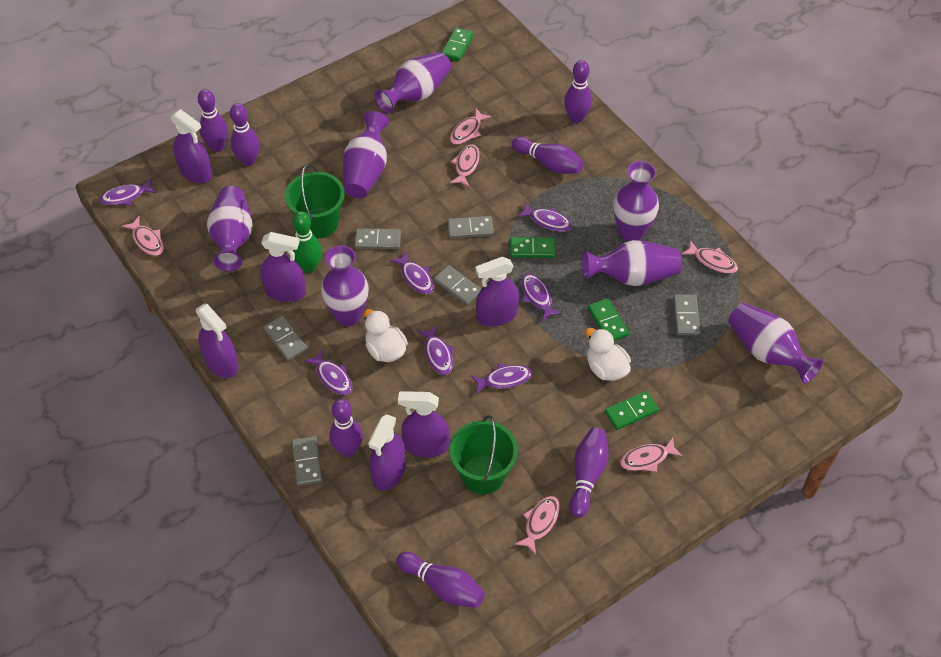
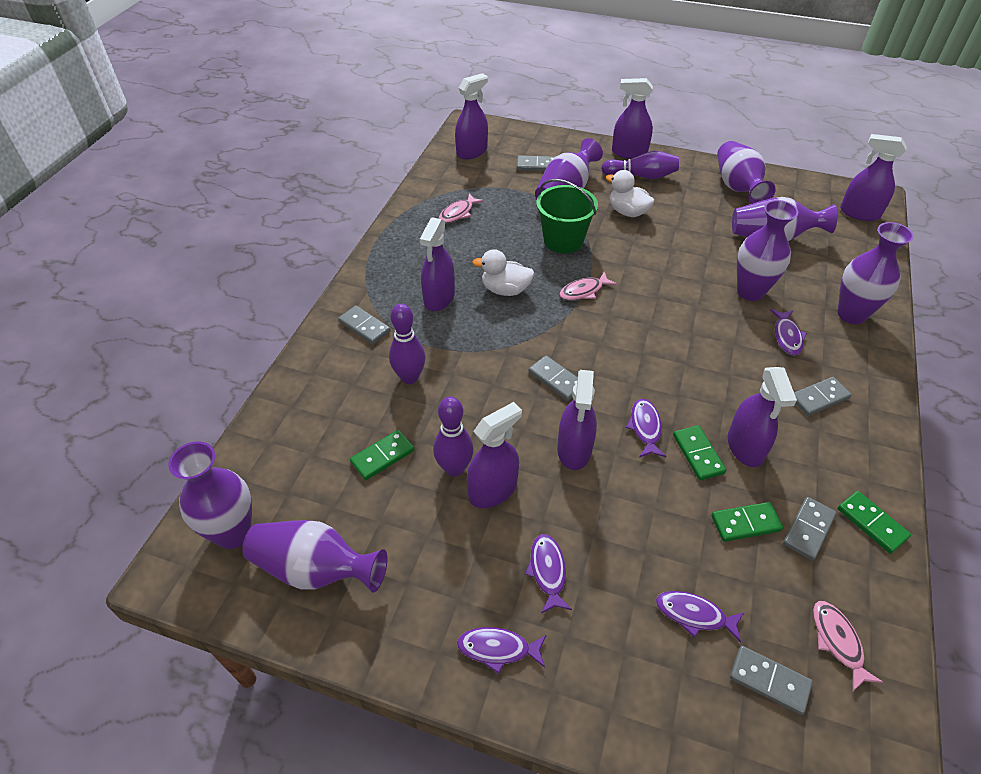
green bowling pin: [292,211,322,273] = 1 -> none = 0
green bucket: [285,164,345,238] [449,415,518,494] = 2 -> [536,179,598,253] = 1
pink fish: [122,216,164,256] [450,109,491,145] [450,144,480,187] [515,496,560,555] [620,437,683,472] [681,241,738,274] = 6 -> [439,193,484,223] [559,271,617,300] [813,601,883,691] = 3
purple bowling pin: [198,89,228,152] [230,103,260,166] [329,399,363,457] [396,552,485,608] [512,136,584,174] [564,60,592,123] [570,428,609,517] = 7 -> [389,304,425,384] [433,397,474,477] [601,151,679,179] = 3
purple fish: [100,179,156,206] [304,349,352,395] [390,251,434,294] [417,325,454,375] [471,363,532,394] [517,203,572,232] [521,274,562,321] = 7 -> [457,627,546,674] [525,534,572,614] [626,399,666,457] [656,591,745,643] [770,309,807,356] = 5
purple spray bottle: [170,109,212,183] [196,304,239,378] [260,232,306,302] [368,414,406,490] [398,391,449,457] [475,257,519,327] = 6 -> [420,217,455,311] [455,73,488,159] [467,402,522,508] [557,370,597,470] [612,78,653,159] [728,367,797,467] [840,134,907,221] = 7

